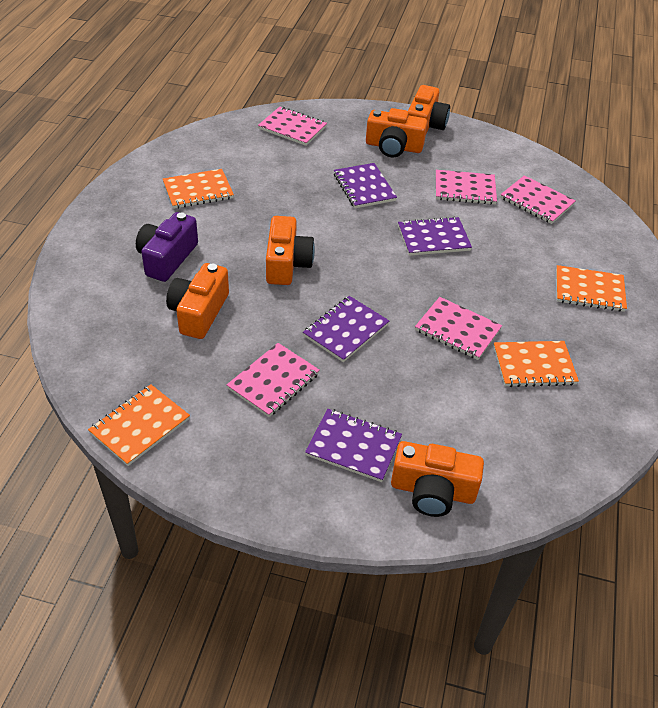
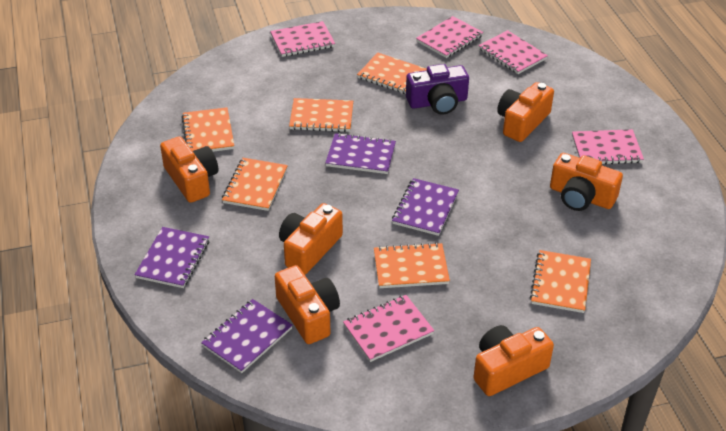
orange camera: [166,263,229,339] [266,216,315,285] [366,108,427,157] [391,441,484,517] [408,85,450,134] = 5 -> [160,136,218,203] [275,265,340,344] [279,203,343,274] [473,325,554,396] [497,82,554,142] [550,153,623,211] = 6
orange notebook: [88,384,190,466] [163,169,234,209] [493,341,579,387] [556,265,627,312] = 4 -> [182,107,234,152] [222,158,288,211] [289,98,353,132] [357,52,427,94] [374,242,450,288] [530,250,591,313] = 6

